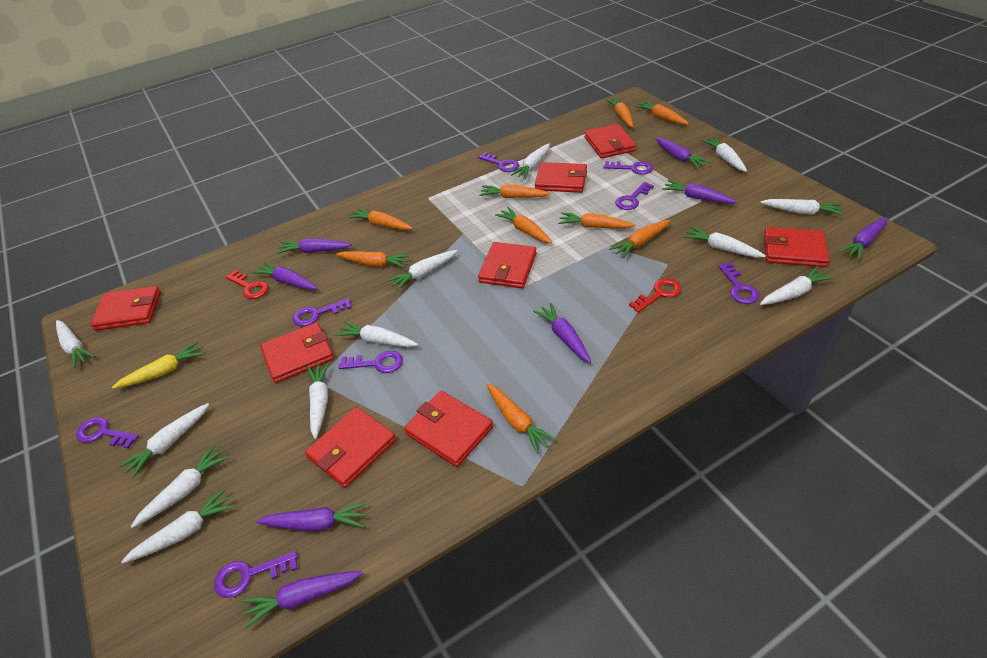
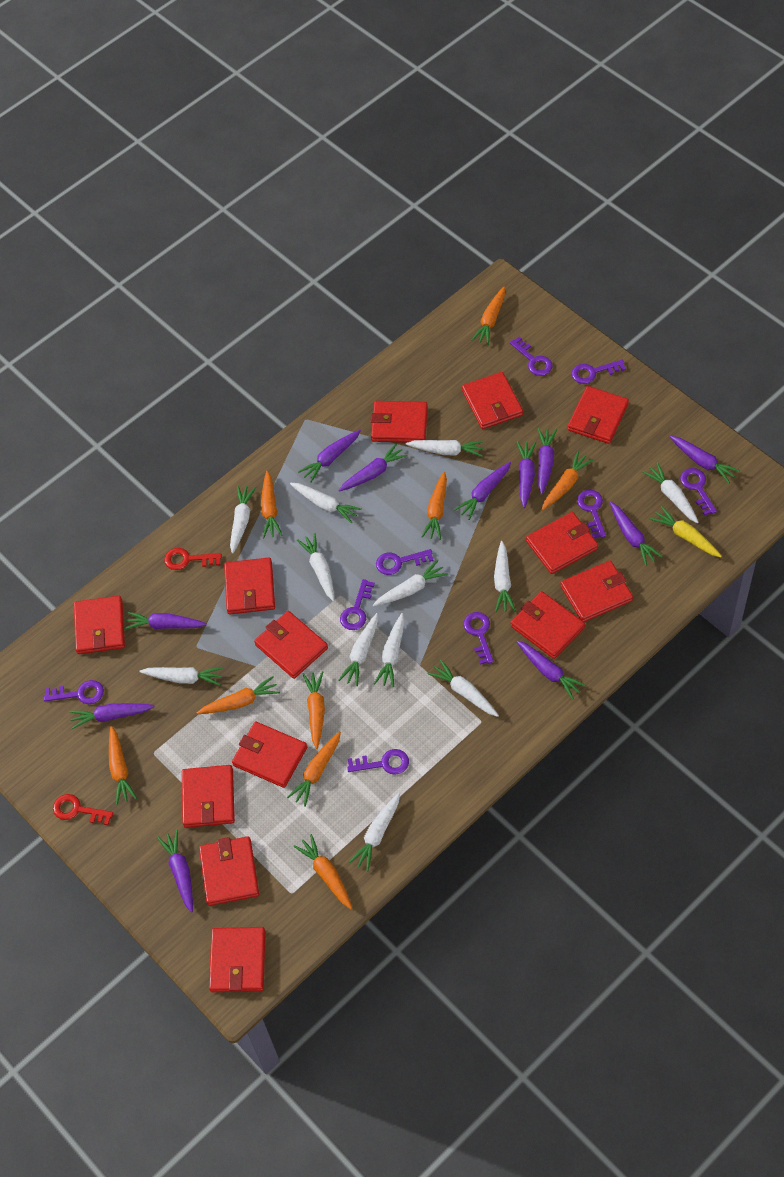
purple carrot: [241,571,363,629] [252,261,318,290] [256,502,367,531] [277,238,352,254] [533,303,591,363] [655,138,710,169] [662,180,737,204] [839,217,887,260] = 8 -> [70,703,155,729] [124,612,207,629] [157,830,193,913] [298,430,361,483] [339,444,408,491] [454,462,511,520] [517,441,536,508] [517,641,586,700] [538,428,557,494] [610,502,663,566] [670,436,740,484] = 11
purple key: [76,417,139,449] [214,551,298,598] [293,298,352,327] [339,351,403,373] [478,152,519,172] [603,161,653,175] [615,182,654,210] [718,263,760,304] = 8 -> [44,680,104,704] [340,579,375,630] [347,749,409,775] [376,549,434,575] [463,612,493,665] [510,337,553,376] [571,360,626,384] [577,490,606,538] [680,468,717,516] = 9
red wallet: [90,286,161,331] [260,322,334,383] [305,407,396,488] [404,391,493,467] [478,242,537,288] [535,162,587,193] [584,124,637,158] [764,227,830,267] = 8 -> [74,596,125,654] [182,765,235,828] [199,836,259,906] [209,927,265,992] [224,558,275,614] [232,721,307,788] [254,611,328,679] [370,401,428,443] [462,372,523,429] [511,591,585,659] [526,512,598,574] [560,560,633,622] [568,386,629,444] = 13

